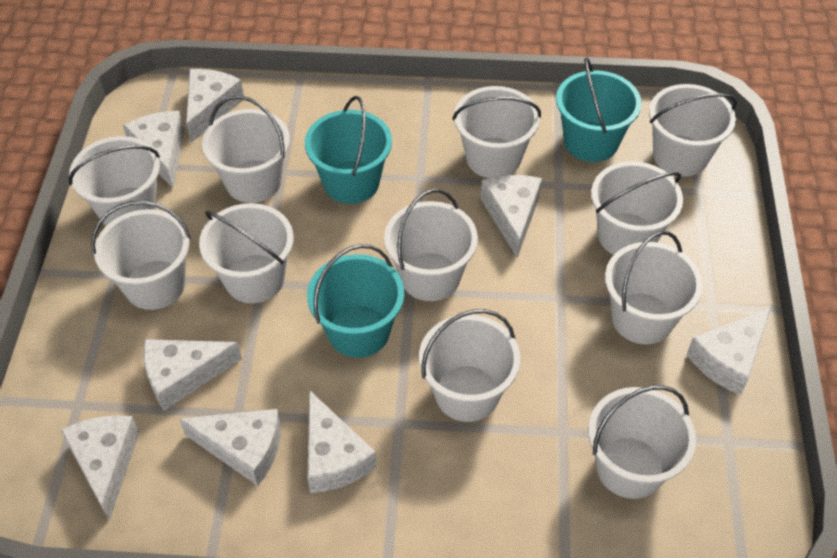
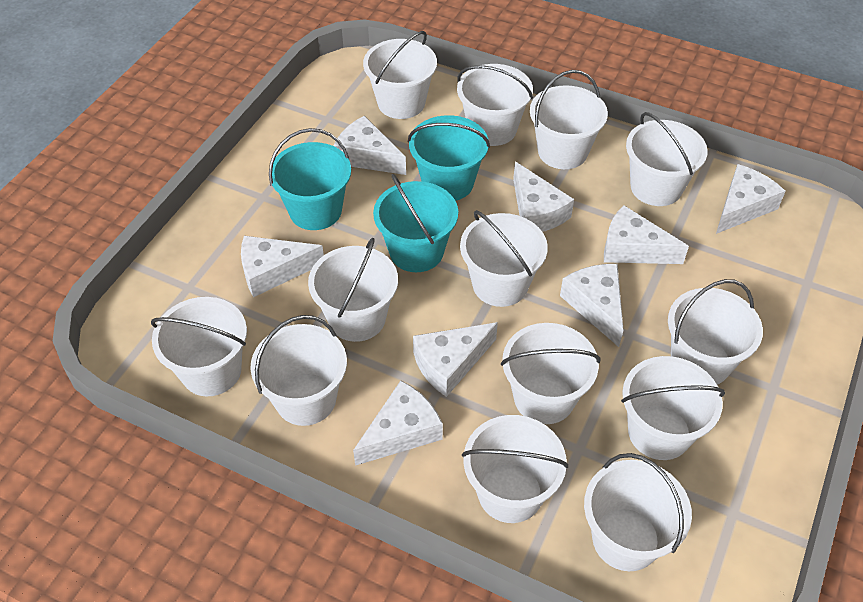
white bucket: [69,136,160,226] [91,200,191,310] [199,203,293,303] [202,95,290,203] [384,189,478,301] [419,309,520,422] [452,86,541,178] [588,385,696,499] [591,161,683,255] [605,231,703,344] [649,84,737,177] = 11 -> [151,297,247,396] [250,315,347,426] [308,238,398,342] [363,31,437,119] [457,64,533,146] [460,210,548,307] [462,415,568,523] [501,323,601,424] [530,70,608,169] [584,453,692,571] [621,356,725,460] [626,112,708,206] [668,279,763,385] = 13

